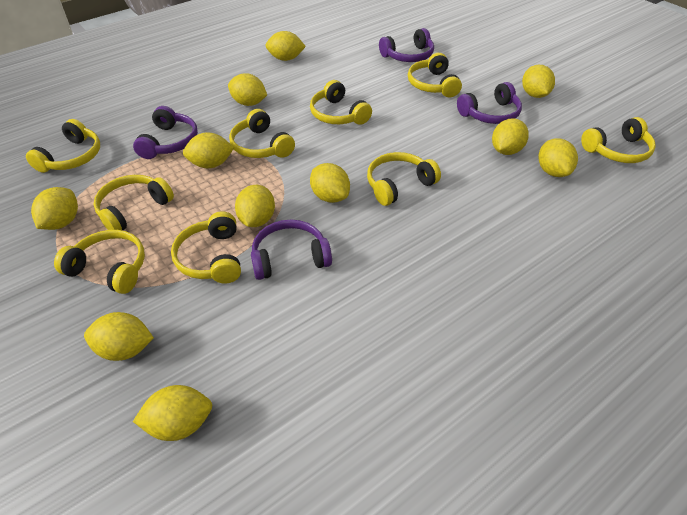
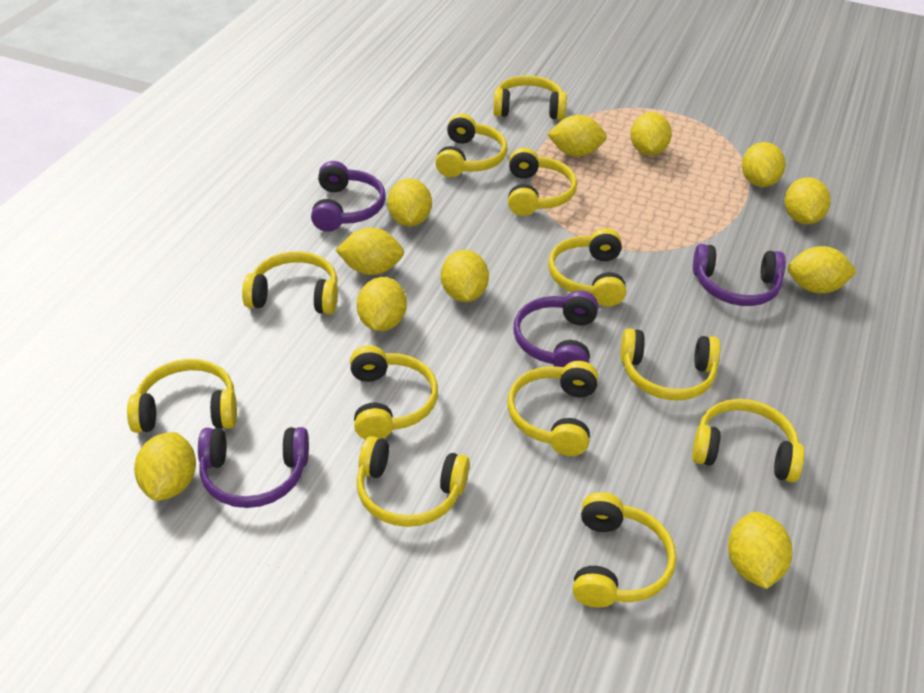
yellow headphones: [26,119,100,173] [54,230,145,294] [94,175,174,230] [171,211,241,284] [229,109,295,158] [310,80,372,125] [367,152,441,206] [408,53,462,97] [581,117,656,163] = 9 -> [127,359,237,433] [242,251,338,314] [350,345,438,439] [356,436,470,527] [435,114,507,177] [493,76,567,120] [507,361,598,456] [508,148,577,216] [548,228,626,306] [573,492,676,608] [620,328,720,400] [692,399,805,482] = 12

